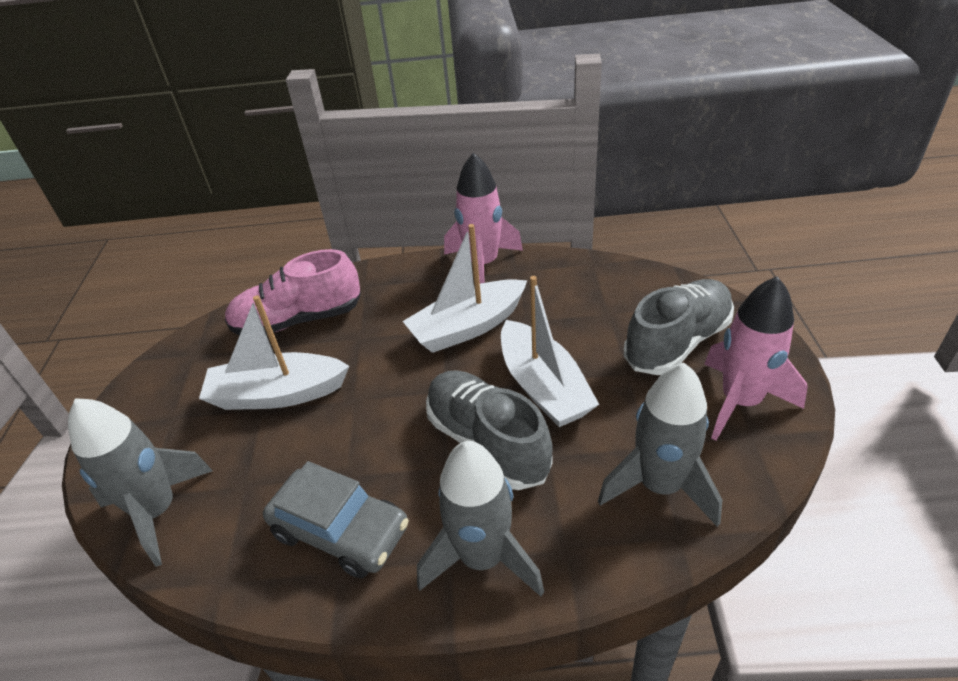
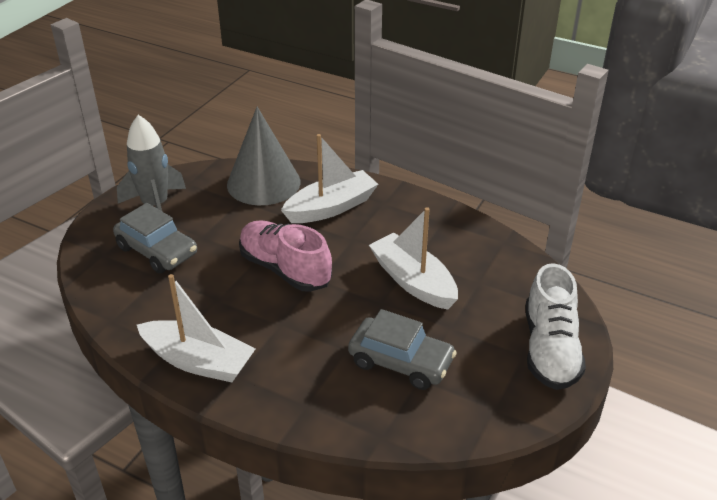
grey car: [263,461,409,578] = 1 -> [113,203,197,274] [348,309,457,390] = 2
grey cone: none = 0 -> [227,107,300,205] = 1
grey rocket: [68,398,213,567] [417,441,544,596] [598,363,722,527] = 3 -> [117,115,186,211] = 1
grey shoe: [426,370,553,490] [624,279,734,375] = 2 -> none = 0
pink rocket: [444,152,523,284] [704,276,808,440] = 2 -> none = 0
white shoe: none = 0 -> [526,263,586,390] = 1

